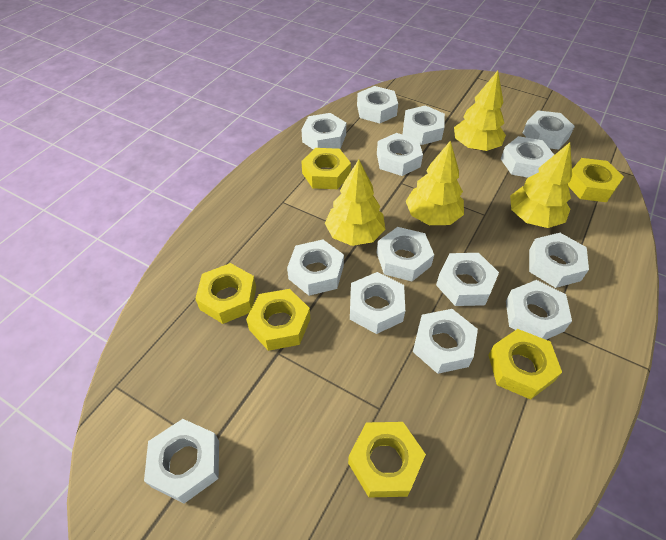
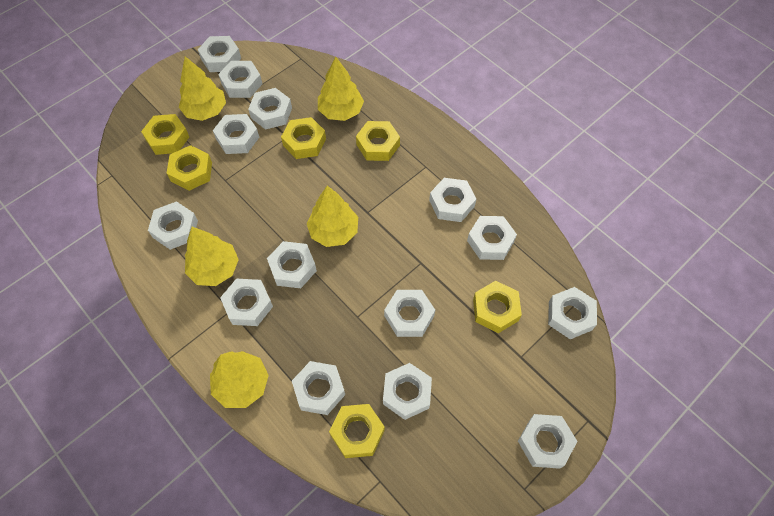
yellow tree: [325,159,385,246] [406,140,464,225] [454,71,506,151] [510,142,572,228] = 4 -> [179,56,226,121] [185,227,239,286] [210,351,269,408] [307,186,358,247] [318,57,364,121] = 5

